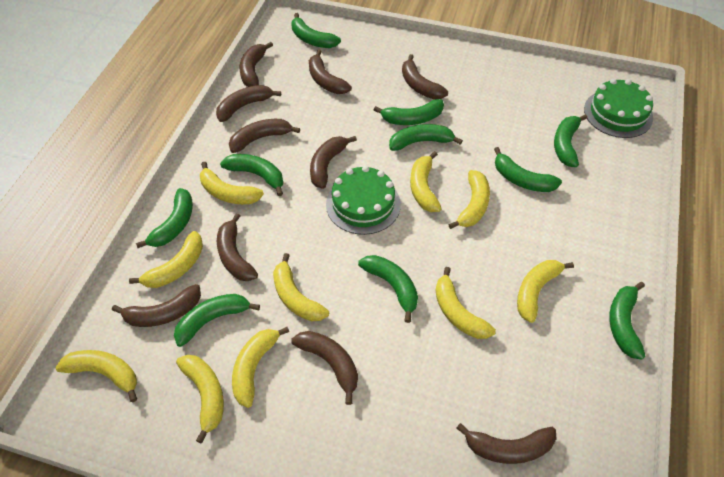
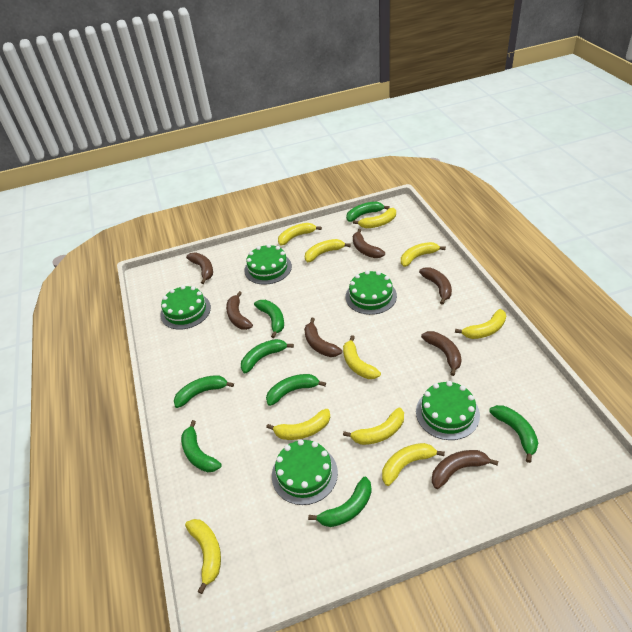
brown banana: [112,284,201,327] [216,85,281,122] [217,213,258,281] [229,119,300,153] [239,42,273,87] [291,331,358,405] [309,50,352,94] [310,136,357,189] [402,54,448,99] [456,423,557,464] = 10 -> [186,253,213,284] [226,291,253,330] [304,318,342,357] [353,229,385,258] [419,268,452,305] [421,331,462,376] [432,450,498,489] = 7
green banana: [136,188,193,248] [174,294,260,347] [220,154,283,196] [291,13,341,48] [358,255,418,323] [374,99,444,125] [389,124,463,151] [494,147,562,192] [554,114,587,167] [609,282,645,360] = 10 -> [174,375,234,408] [181,420,222,472] [241,339,294,373] [254,300,284,338] [266,374,326,406] [308,477,372,527] [346,202,390,222] [489,405,538,463] = 8
green cake: [326,166,401,235] [584,79,653,138] = 2 -> [160,285,211,330] [244,244,292,285] [272,439,338,505] [345,270,397,315] [416,381,480,440] = 5

